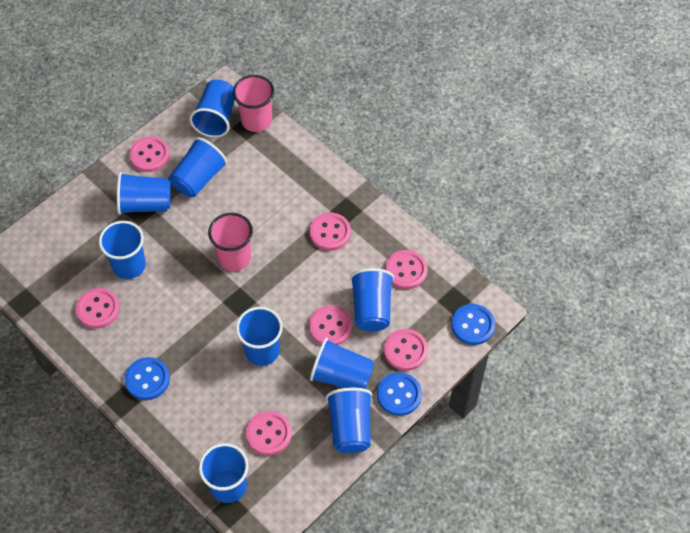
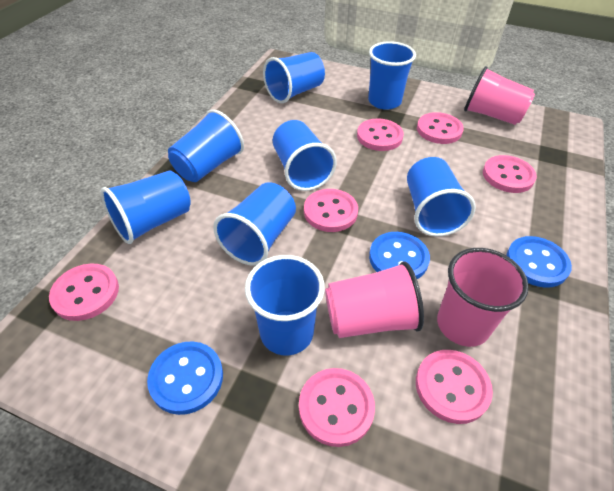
blue cup: [99,221,146,279] [117,172,171,215] [169,137,228,197] [190,80,235,138] [199,443,249,503] [236,307,283,366] [310,338,374,389] [326,388,372,453] [350,268,394,331] = 9 -> [101,170,191,244] [168,109,244,182] [213,182,296,266] [245,255,325,356] [263,52,325,103] [273,120,337,191] [368,41,416,110] [407,157,476,236] = 8
pink cup: [208,213,253,271] [233,75,274,132] = 2 -> [325,262,424,338] [437,248,529,347] [464,66,535,125] = 3

